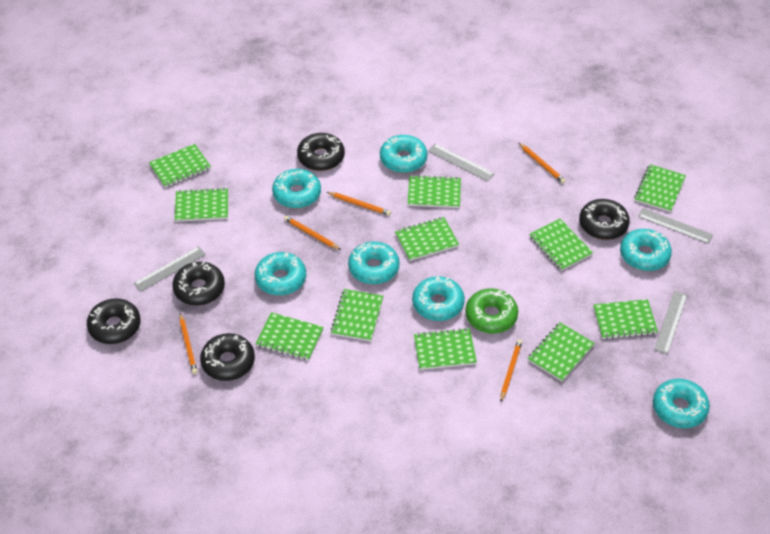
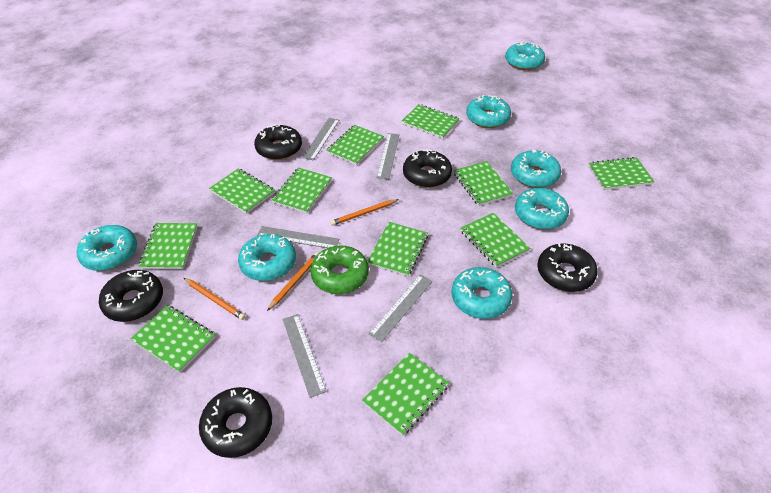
grey ruler: [134,246,206,292] [428,144,494,182] [638,208,713,244] [654,291,687,354] = 4 -> [257,226,339,248] [282,314,327,398] [302,118,339,161] [369,275,433,342] [377,133,399,179] = 5
orange pencil: [180,313,197,374] [284,216,341,250] [327,192,391,216] [500,339,522,402] [519,143,566,184] = 5 -> [184,278,246,320] [267,252,319,311] [330,199,399,226] = 3

